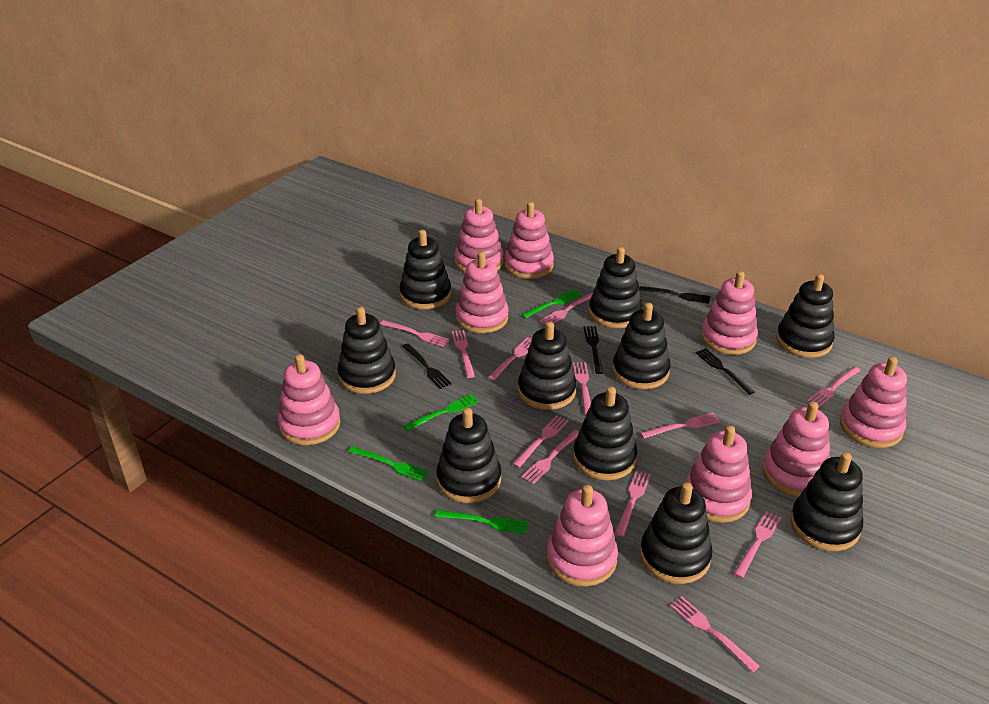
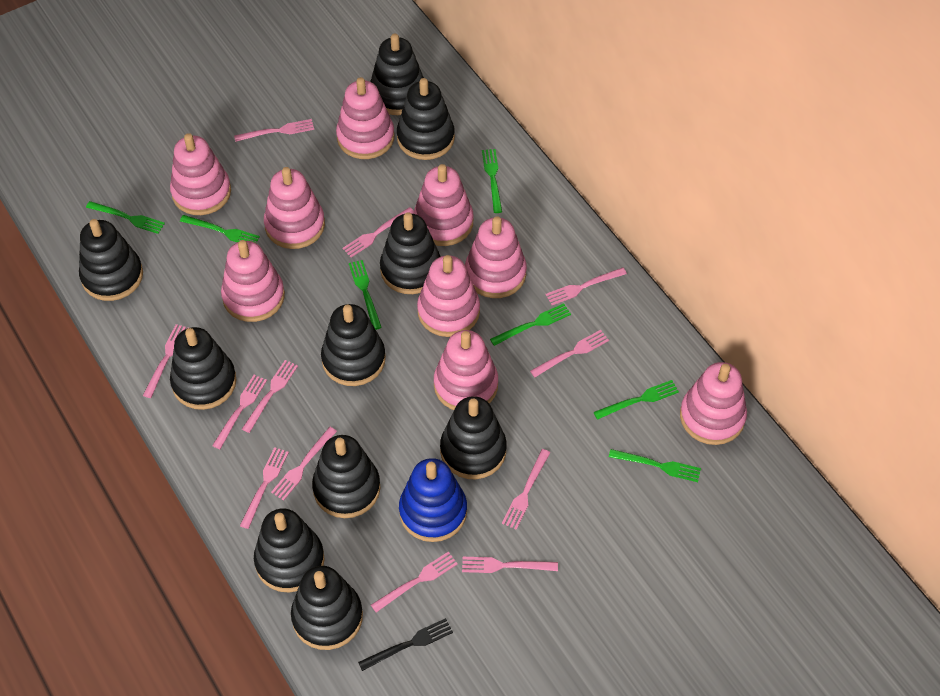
black fork: [402,343,452,389] [583,326,604,374] [639,286,710,304] [696,348,755,395] = 4 -> [358,618,453,671] = 1
blue stacking toy: none = 0 -> [399,458,467,542] = 1
green fork: [348,446,429,482] [404,394,479,431] [435,510,528,534] [522,289,583,319] = 4 -> [86,201,165,234] [180,215,260,243] [349,260,382,330] [482,149,502,213] [490,303,571,346] [594,380,679,420] [609,449,701,482] = 7

